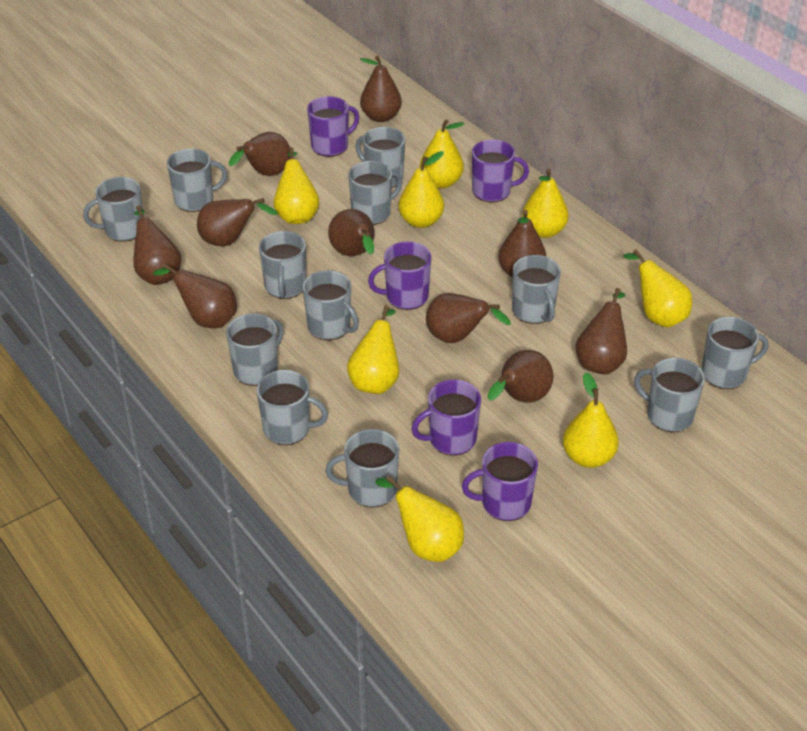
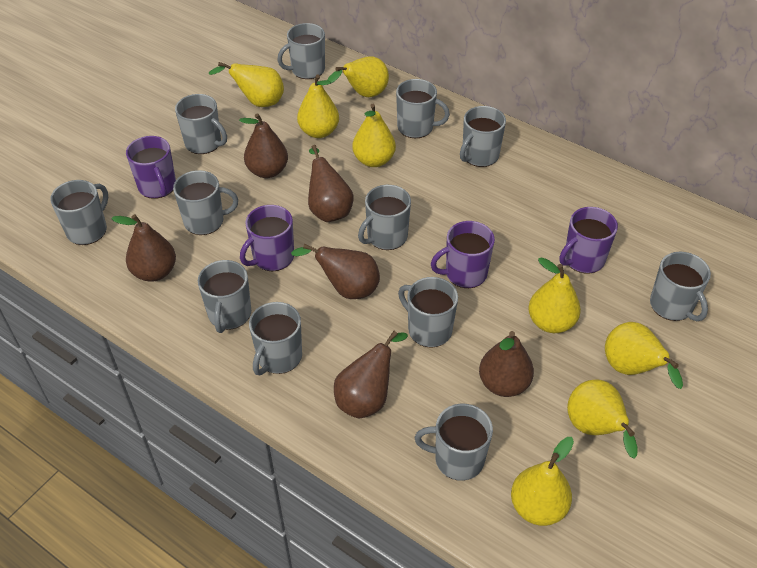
brown pear: [133,206,181,285] [153,263,237,328] [197,198,278,246] [229,132,290,176] [328,209,375,256] [360,55,402,122] [426,293,511,343] [487,350,553,402] [498,210,546,278] [576,288,627,374] = 10 -> [111,214,176,282] [239,113,288,178] [291,244,380,299] [308,145,354,222] [334,331,408,419] [479,331,534,397] = 6
purple mug: [307,96,359,157] [368,241,431,310] [411,380,481,455] [462,442,538,521] [472,140,529,202] = 5 -> [126,136,176,199] [240,205,294,271] [431,221,495,288] [559,207,618,274] = 4

